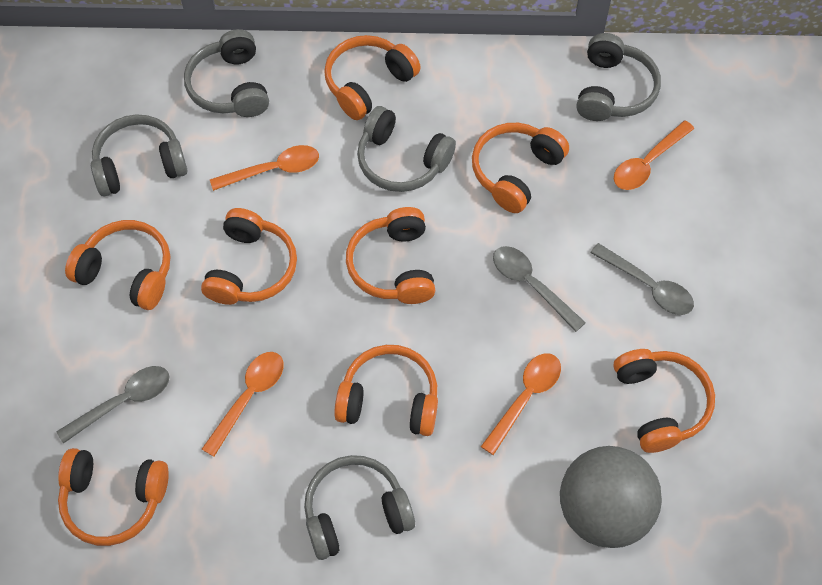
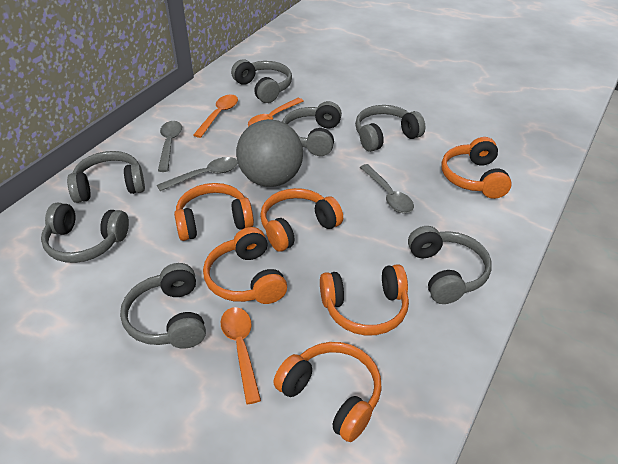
grey headphones: [91,114,188,197] [184,29,269,117] [304,455,415,560] [357,106,456,192] [577,33,661,121] = 5 -> [41,203,129,263] [67,151,145,203] [120,263,206,349] [231,59,292,103] [282,101,342,156] [355,105,425,152] [408,226,492,304] = 7
orange headphones: [58,448,169,546] [65,220,170,310] [201,208,297,305] [324,35,421,120] [334,345,438,436] [346,207,435,304] [472,123,569,213] [614,349,715,453] = 8 -> [174,183,254,241] [203,227,287,304] [260,188,343,252] [273,342,382,442] [320,264,409,335] [441,137,512,199] = 6
orange spoon: [202,352,284,457] [210,145,319,191] [481,353,561,455] [614,120,694,190] = 4 -> [193,94,238,138] [221,307,261,404] [248,98,303,126] = 3

